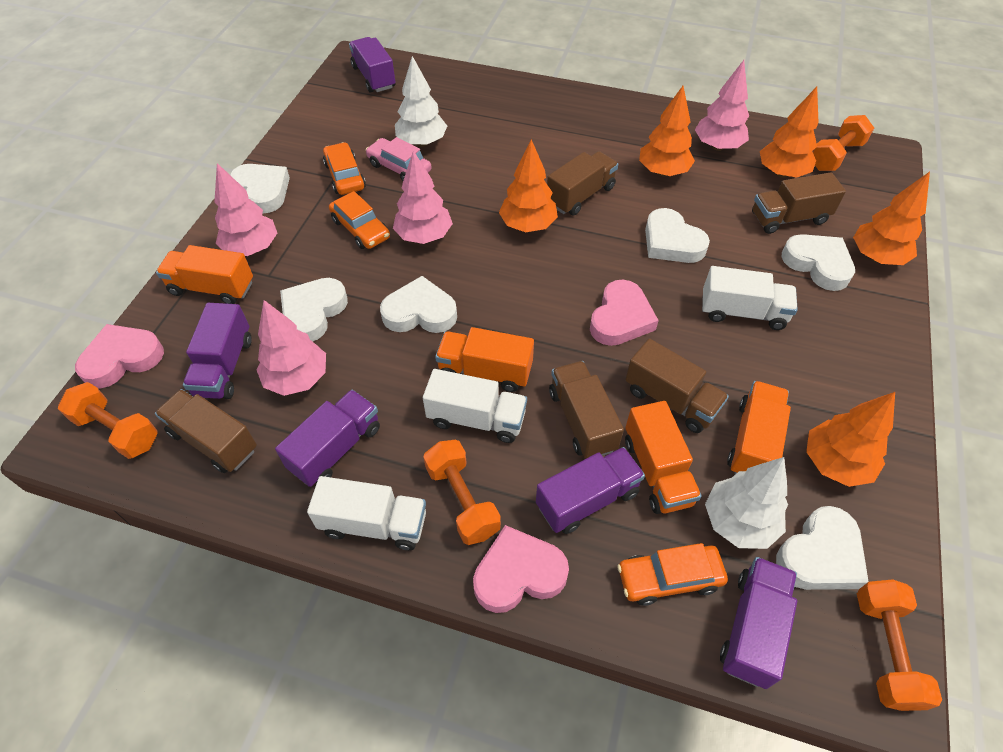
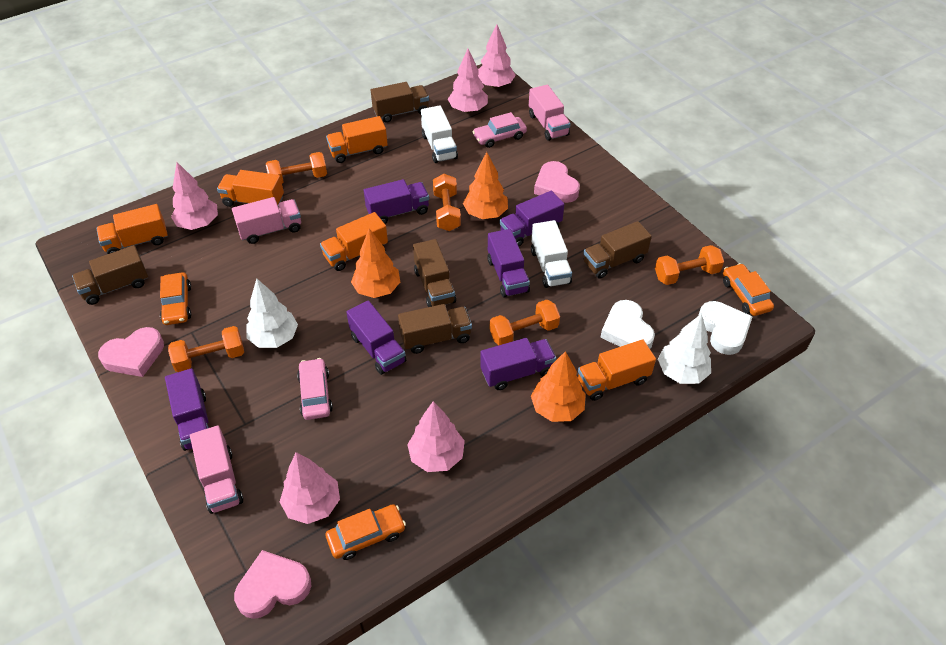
orange dumbbell: [58,382,158,459] [423,440,501,545] [813,115,874,171] [857,579,942,711] = 4 -> [168,326,244,372] [266,152,327,183] [433,174,461,231] [490,299,560,345] [655,245,724,285] = 5
orange tree: [499,139,558,232] [639,86,695,176] [760,87,818,178] [806,392,895,487] [853,172,930,265] = 5 -> [351,228,400,298] [463,152,508,219] [531,351,586,422] = 3
orange truck: [156,245,253,304] [435,327,534,392] [625,401,702,514] [727,381,791,474] = 4 -> [97,204,168,254] [217,170,284,207] [320,212,388,271] [326,116,388,163] [578,339,656,401] = 5
pink car: [366,137,431,181] = 1 -> [297,358,333,420] [472,112,527,148] = 2
pink tree: [214,163,277,256] [256,300,326,396] [393,150,453,244] [695,60,749,151] = 4 -> [171,162,218,230] [280,452,340,524] [407,401,465,472] [448,49,488,113] [477,24,516,88] = 5
pink truck: none = 0 -> [190,425,243,514] [232,197,301,244] [529,85,571,141] = 3
purple truck: [183,303,252,399] [275,390,380,487] [349,37,396,93] [536,447,645,534] [720,557,797,689] = 5 -> [165,368,209,451] [346,300,406,375] [364,179,429,224] [480,338,556,390] [487,229,530,298] [499,191,564,246] = 6
white heart: [230,164,290,214] [280,278,348,341] [380,276,457,333] [645,208,710,263] [776,506,869,590] [782,234,855,291] = 6 -> [600,300,655,348] [698,301,753,355] = 2
white truck: [307,476,426,550] [423,369,527,443] [702,266,798,330] = 3 -> [421,105,458,163] [531,220,572,288] = 2

